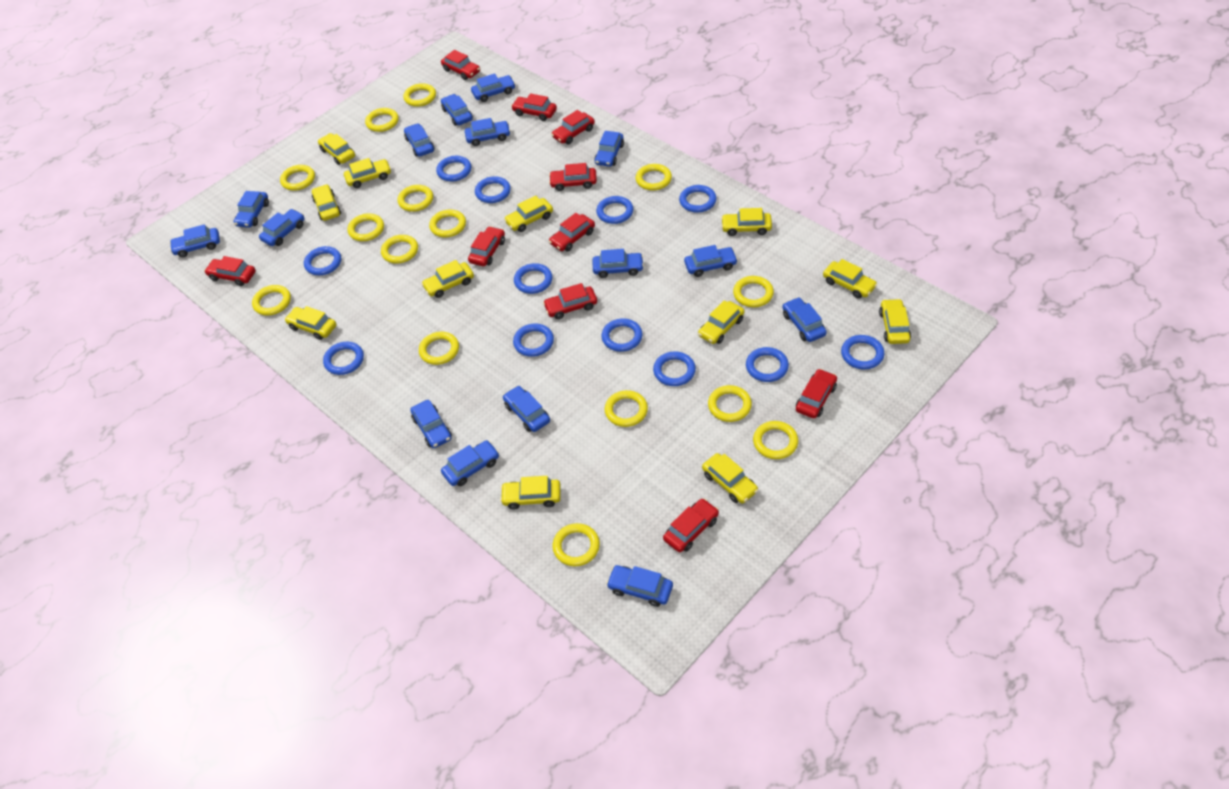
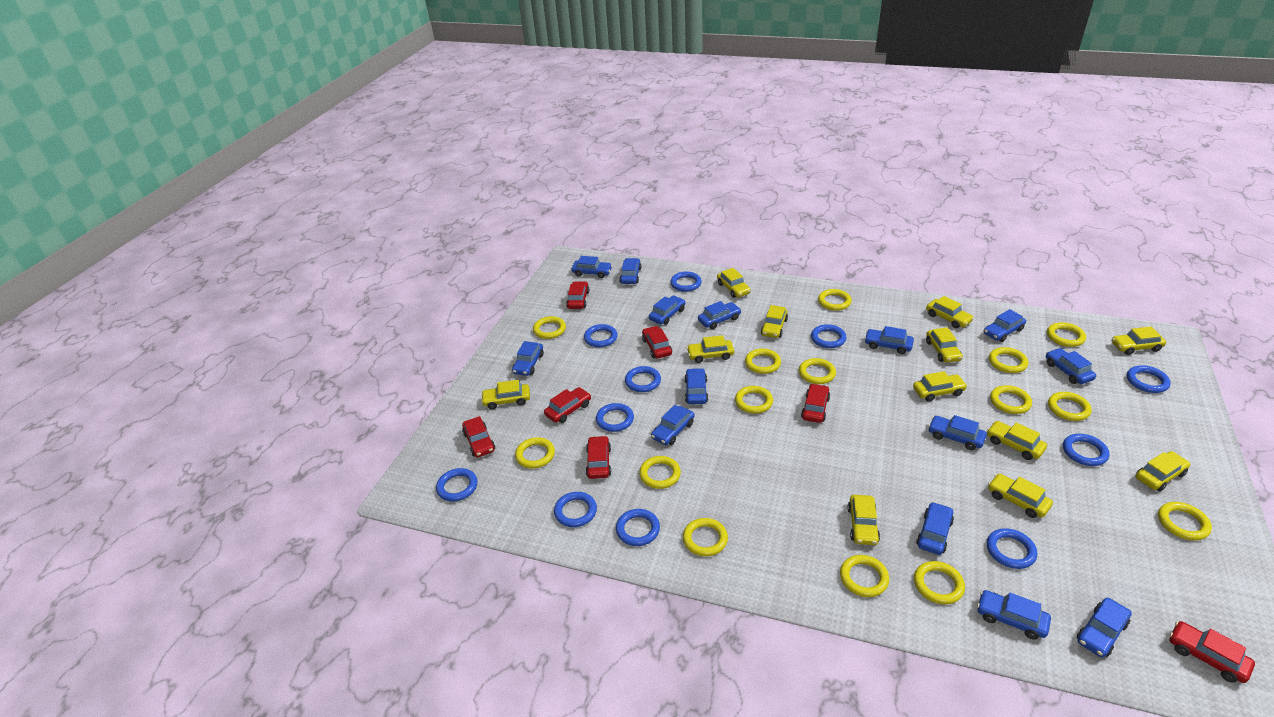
blue car: [169,224,220,257] [233,191,269,228] [259,209,305,246] [404,123,435,157] [410,400,452,448] [441,94,473,126] [441,440,499,486] [465,118,511,146] [471,74,515,102] [503,386,550,432] [592,249,644,278] [594,131,624,167] [606,565,673,607] [684,245,738,277] [782,297,827,342] = 15 -> [512,341,544,376] [572,256,612,278] [620,258,641,284] [649,296,685,325] [651,405,695,445] [684,368,708,404] [698,301,741,329] [864,326,914,354] [916,502,954,555] [928,415,987,450] [977,590,1051,640] [984,309,1026,342] [1046,348,1096,384] [1077,598,1132,658] = 14
blue ring: [304,246,341,275] [323,342,364,375] [436,156,471,182] [475,176,511,203] [513,324,554,357] [514,263,552,294] [596,196,633,224] [602,318,642,352] [653,351,696,386] [679,185,716,213] [746,347,789,382] [841,335,884,369] = 12 -> [436,468,478,501] [554,492,597,527] [584,324,618,347] [596,403,634,432] [616,509,660,546] [625,366,661,392] [670,271,702,292] [811,324,847,348] [987,528,1037,569] [1063,434,1110,466] [1127,365,1171,393] = 11
red car: [204,256,256,286] [441,50,480,80] [468,226,505,266] [511,93,557,121] [543,283,597,319] [549,163,597,191] [549,213,595,252] [551,110,595,144] [663,498,719,552] [796,369,837,418] = 10 -> [462,416,495,457] [544,387,591,423] [566,281,590,309] [586,436,611,479] [642,326,672,359] [801,384,830,423] [1169,621,1255,683] = 7

